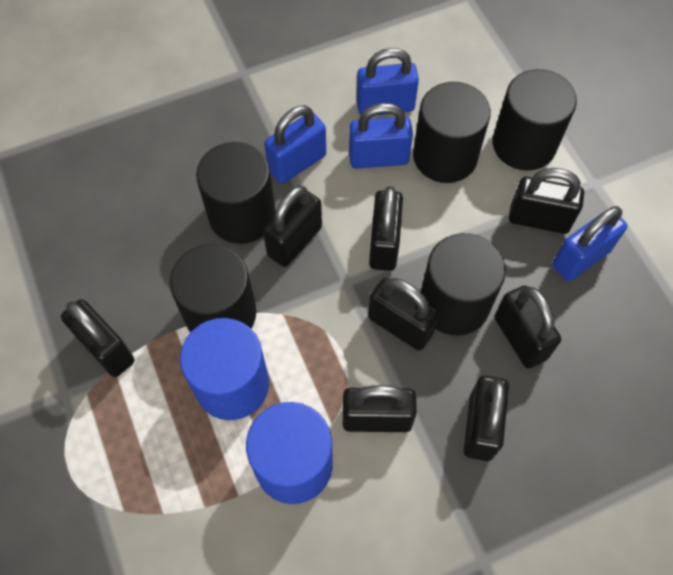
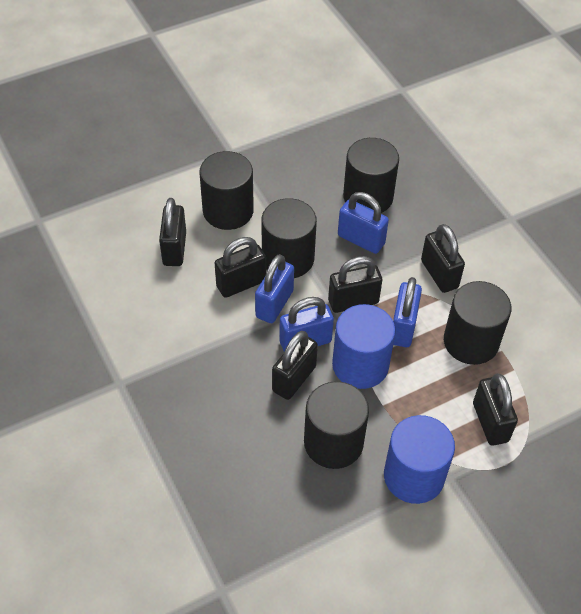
black padlock: [61,299,135,377] [263,186,322,267] [343,385,417,432] [368,278,439,350] [369,186,403,271] [464,376,509,461] [495,286,561,369] [509,168,584,234] = 8 -> [159,198,186,266] [215,237,266,298] [272,331,318,400] [328,256,382,313] [421,224,465,293] [473,374,518,446] = 6

